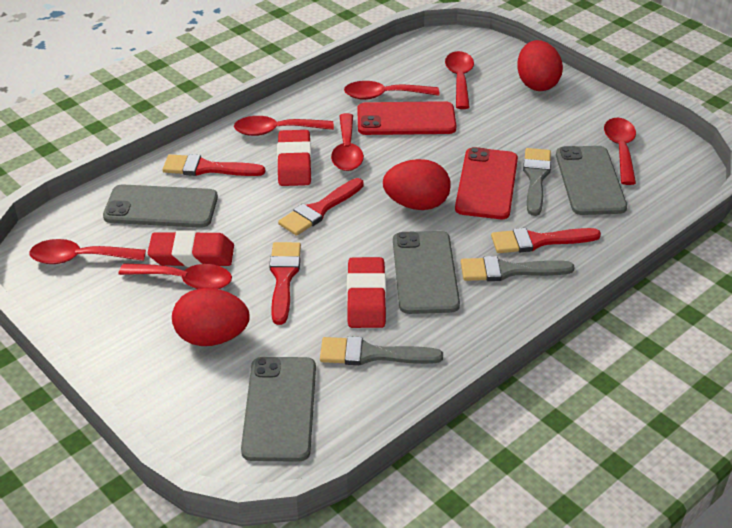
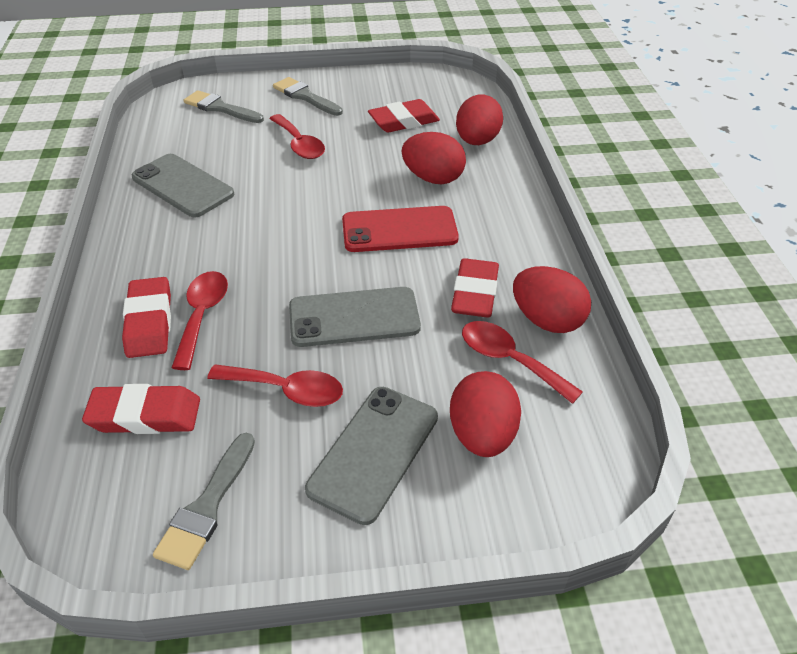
grey phone: [103,184,218,228] [241,357,316,462] [393,231,460,314] [556,146,627,215] = 4 -> [132,154,235,217] [289,287,421,347] [305,387,438,525] = 3
red brush: [163,154,265,176] [269,242,301,325] [278,178,364,236] [491,228,601,253] = 4 -> none = 0
red egg: [172,288,250,346] [383,159,451,210] [517,40,563,91] = 3 -> [402,132,466,184] [450,371,521,457] [456,95,503,145] [513,266,591,333] = 4
red eraser: [148,230,234,267] [277,130,312,186] [347,257,386,328] = 3 -> [82,384,200,434] [122,277,171,358] [368,99,440,132] [451,258,499,317] = 4
red phone: [357,101,456,135] [455,147,518,219] = 2 -> [342,206,459,252] = 1
red spoon: [30,239,146,264] [119,263,232,289] [234,116,334,136] [331,113,364,171] [344,81,440,100] [445,51,474,109] [604,118,636,185] = 7 -> [171,271,228,370] [207,364,343,407] [269,114,325,159] [462,321,583,404] = 4

